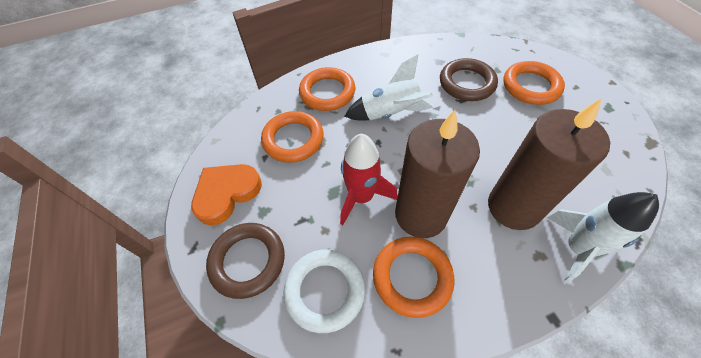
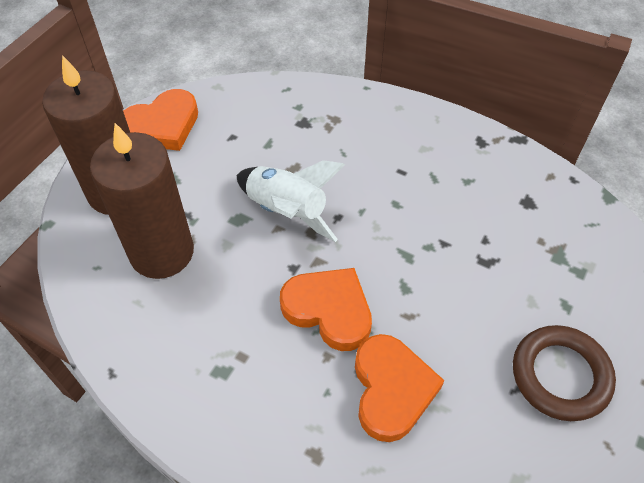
brown ring: [206,223,285,299] [440,58,498,101] = 2 -> [513,325,616,421] = 1
orange heart: [191,164,262,225] = 1 -> [123,89,198,151] [280,268,372,351] [355,334,444,442] = 3
orange ring: [261,111,324,163] [299,67,356,111] [373,237,455,318] [504,61,565,105] = 4 -> none = 0
red rocket: [340,134,398,225] = 1 -> none = 0
white ring: [283,249,365,333] = 1 -> none = 0
white rocket: [344,54,434,120] [547,192,659,284] = 2 -> [237,160,345,242] = 1

